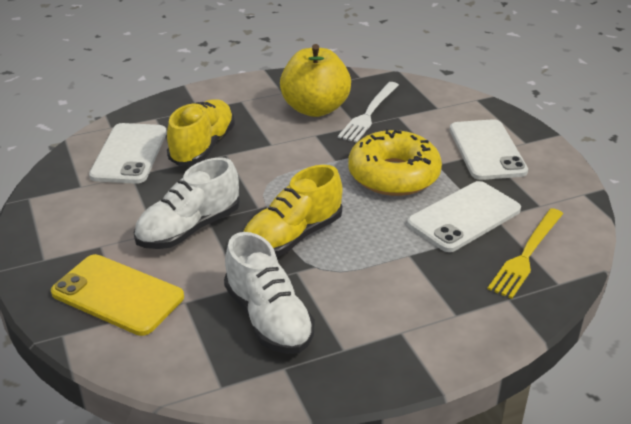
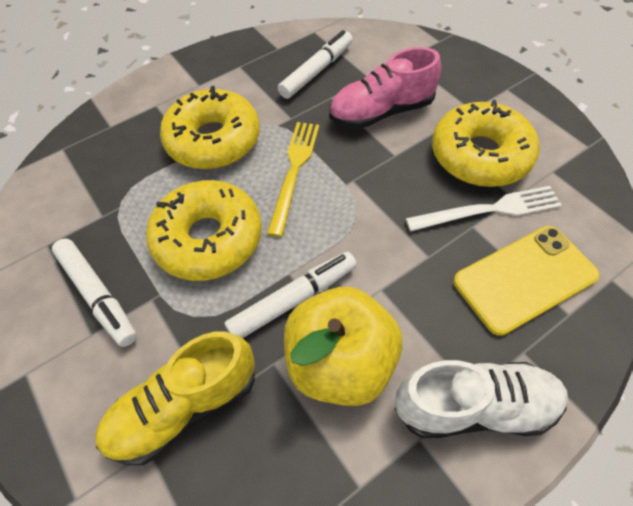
pink shoe: none = 0 -> [329,47,441,129] = 1
white marker: none = 0 -> [52,238,137,347] [225,252,357,338] [278,30,353,99] = 3
white phone: [89,123,167,184] [407,181,521,252] [450,119,528,180] = 3 -> none = 0
white shoe: [134,157,240,249] [224,232,315,354] = 2 -> [395,360,568,438] = 1
yellow donut: [348,129,442,196] = 1 -> [146,180,262,281] [160,86,260,169] [432,100,539,187] = 3
yellow shoe: [167,99,235,166] [243,165,342,257] = 2 -> [95,331,255,465] = 1

